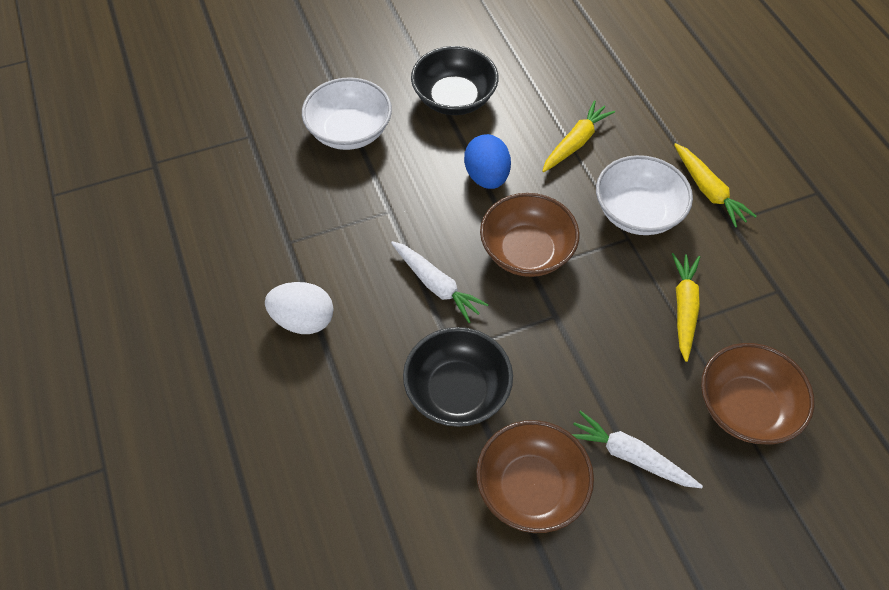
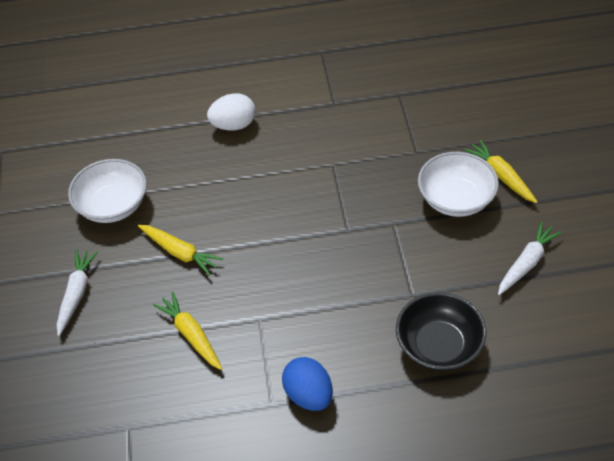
black bowl: [403,327,513,427] [411,46,499,115] = 2 -> [396,292,486,371] = 1
brown bowl: [476,420,594,533] [480,193,580,277] [701,343,815,444] = 3 -> none = 0

